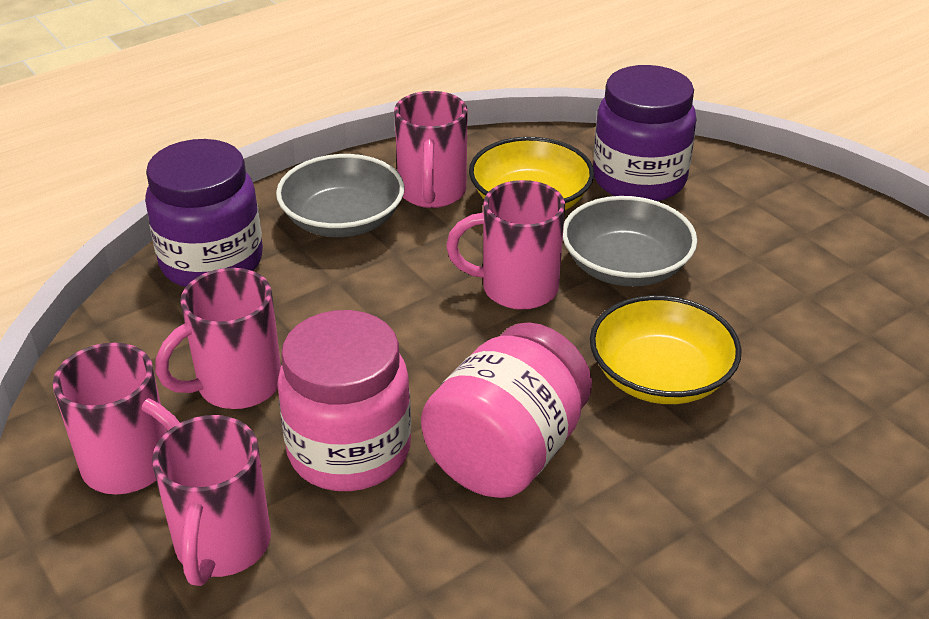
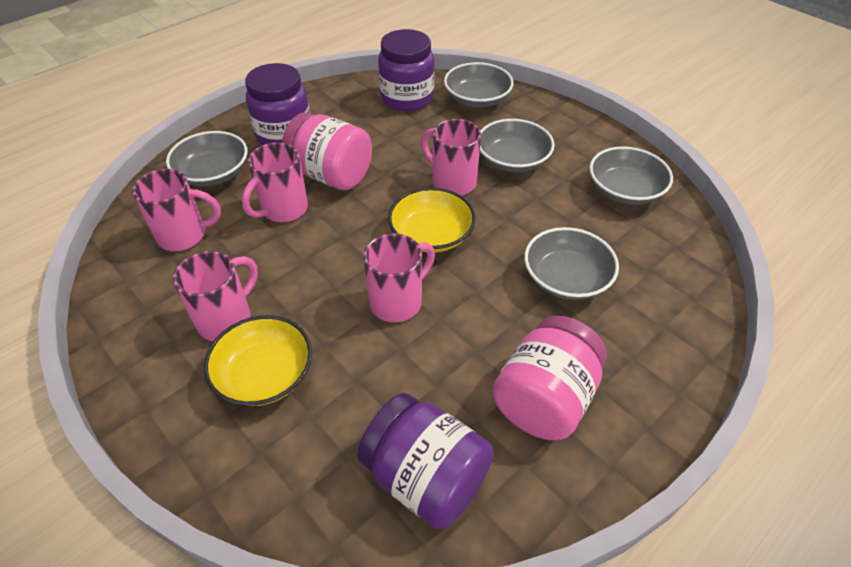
grey bowl: [276,154,405,237] [563,196,697,287] = 2 -> [166,131,248,186] [444,62,514,107] [480,119,555,172] [524,227,619,300] [589,146,673,205] = 5
purple jar: [145,139,263,287] [593,65,696,201] = 2 -> [245,63,311,145] [357,393,494,529] [378,29,434,111] = 3

